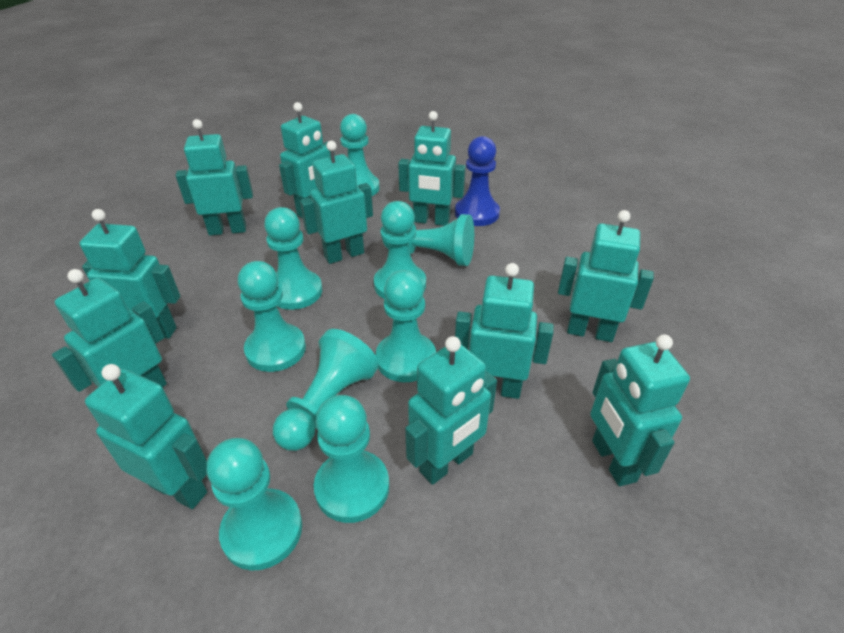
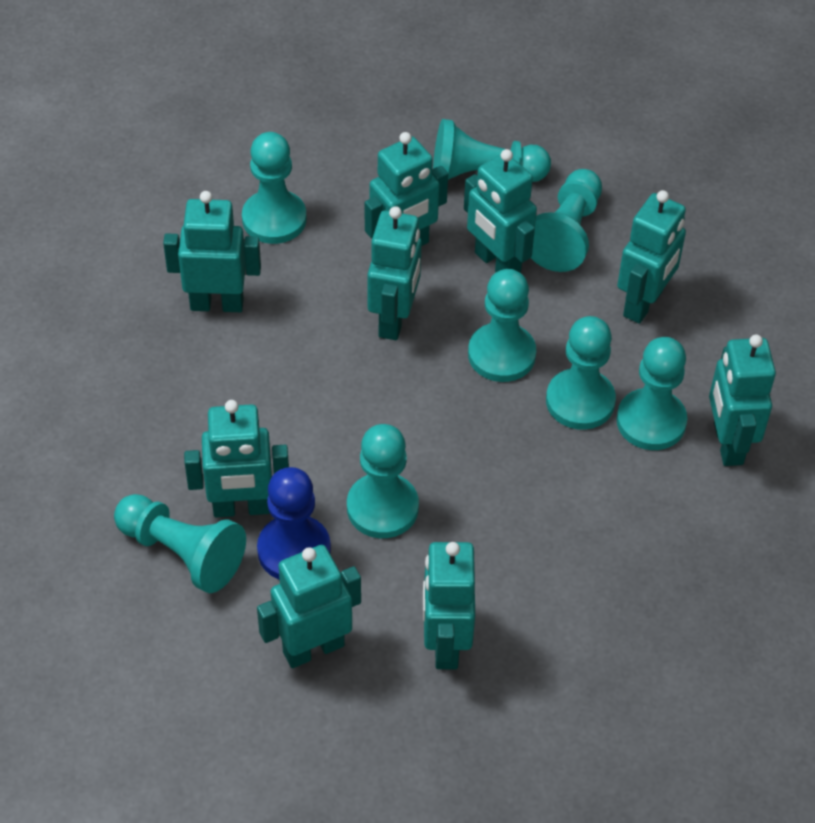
turquoise pawn: [207,438,302,571] [238,261,306,372] [264,207,322,310] [273,329,379,451] [314,395,389,523] [340,114,379,196] [374,201,426,299] [376,270,436,382] [382,214,474,266] = 9 -> [114,494,246,593] [242,132,306,244] [347,424,419,538] [433,119,551,182] [468,269,536,382] [531,169,602,272] [546,316,616,430] [617,337,687,450] = 8
turquoise robot: [52,269,167,392] [80,209,180,339] [85,364,207,509] [176,119,253,236] [279,102,335,218] [300,141,373,264] [398,111,466,226] [405,336,497,485] [455,263,554,399] [558,210,654,342] [590,335,690,486] = 11 -> [163,191,261,312] [184,400,289,517] [257,545,361,668] [365,132,448,246] [368,206,422,340] [423,542,475,669] [464,149,537,273] [617,190,686,324] [709,334,776,466] = 9

